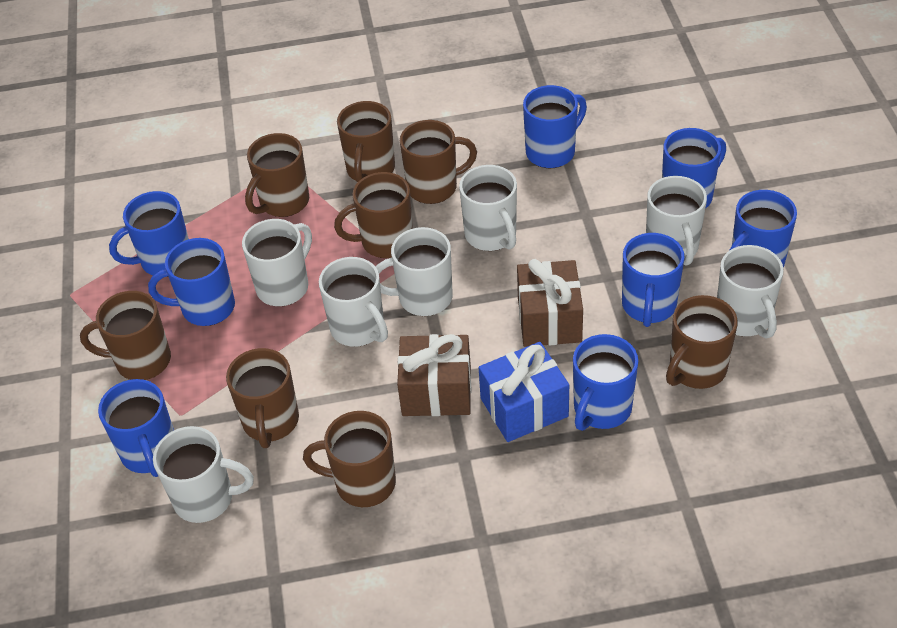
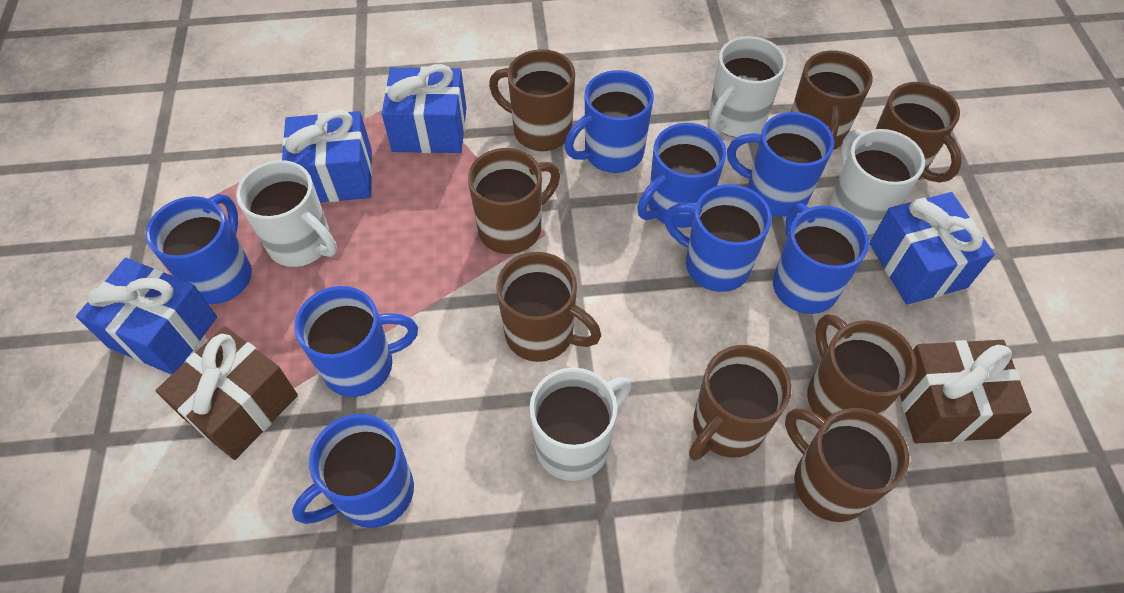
blue gift: [479,342,569,442] = 1 -> [76,258,217,375] [282,110,372,203] [382,64,467,153] [870,192,995,305] = 4
white mug: [153,426,254,523] [242,219,312,306] [319,257,388,347] [376,227,453,316] [459,165,517,251] [646,176,707,265] [717,245,784,339] = 7 -> [236,160,337,267] [529,368,631,481] [709,36,786,137] [829,129,925,234] = 4

